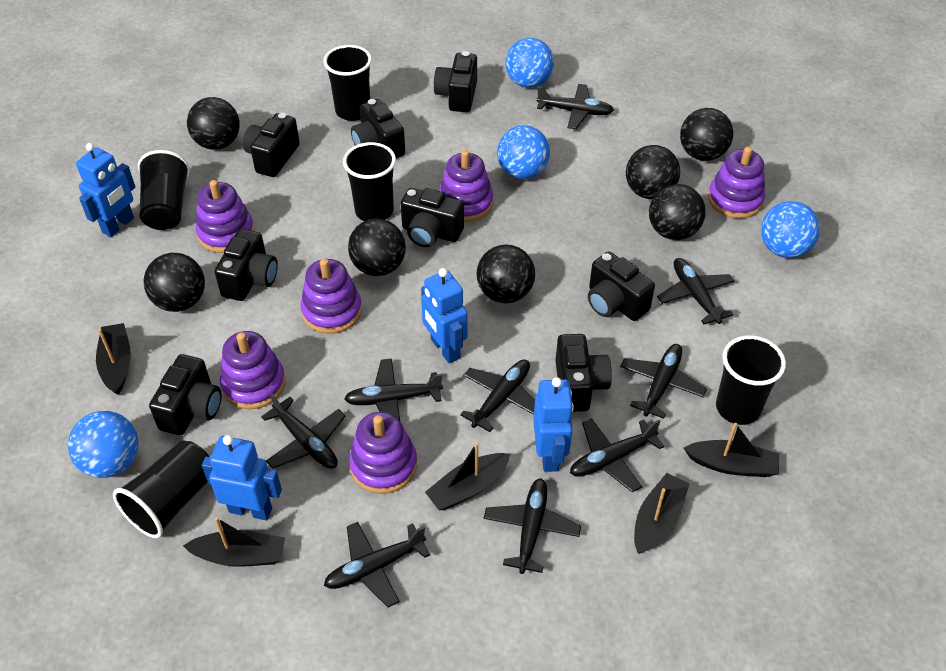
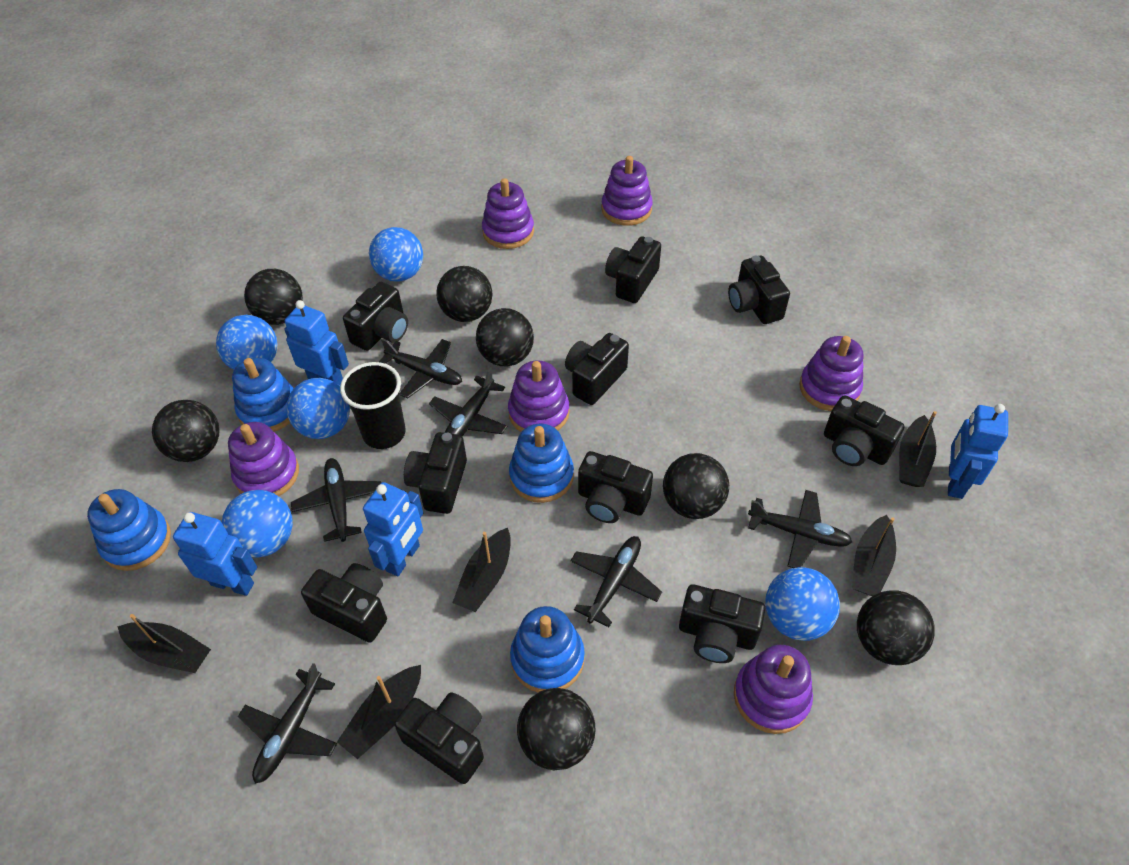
black camera: [149,354,222,435] [215,229,278,301] [243,113,300,177] [351,99,405,158] [401,188,464,247] [434,51,477,112] [556,334,612,412] [588,251,655,321] = 8 -> [301,563,387,643] [343,282,408,351] [394,692,484,784] [404,432,467,514] [565,333,629,405] [578,451,653,523] [605,236,661,303] [679,584,766,663] [728,255,790,324] [824,395,904,466] = 10
black cup: [113,441,210,538] [138,150,190,230] [323,45,372,121] [343,142,396,221] [716,335,786,425] = 5 -> [340,362,406,449] = 1
black plane: [261,393,346,469] [324,522,430,607] [344,358,443,420] [460,359,535,432] [484,478,581,574] [536,84,614,129] [570,418,665,492] [620,344,707,419] [657,258,734,324] = 9 -> [238,663,337,784] [291,458,381,542] [379,338,462,398] [429,367,507,436] [570,536,662,627] [748,490,852,568] = 6
blue ball: [68,411,139,478] [497,125,550,179] [505,38,554,88] [761,201,820,258] = 4 -> [216,315,277,370] [222,490,293,558] [286,378,350,439] [369,227,423,282] [765,567,840,641] = 5
blue stacking toy: none = 0 -> [87,489,171,571] [232,358,294,432] [509,423,574,503] [510,606,585,692] = 4

